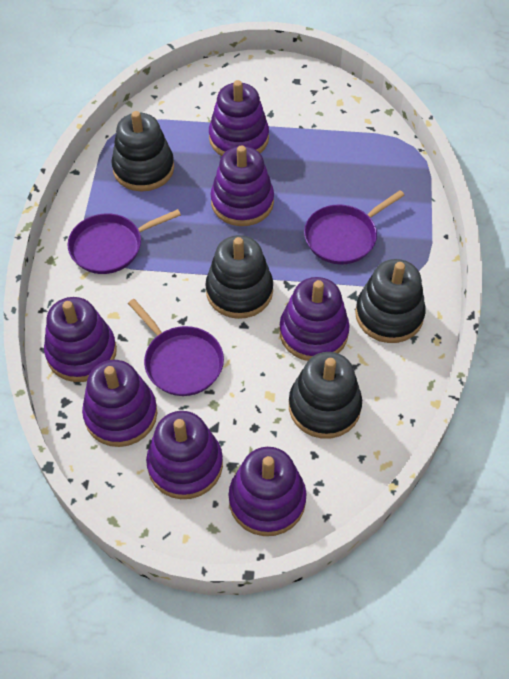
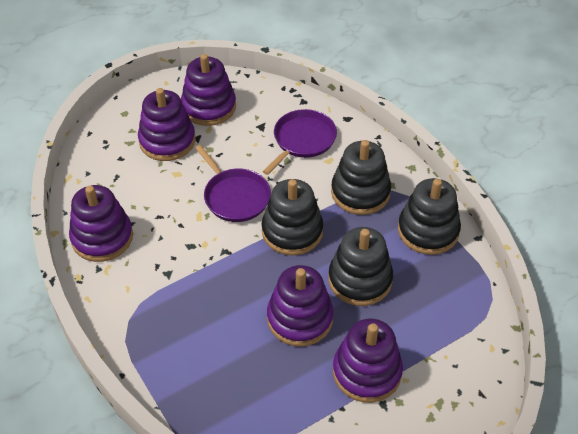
purple pan: [67,209,181,274] [128,299,224,396] [304,190,405,264] = 3 -> [195,145,271,222] [263,109,337,175] = 2
purple stacking toy: [44,297,117,382] [82,360,157,447] [146,411,223,499] [209,80,269,156] [211,145,274,226] [229,447,307,536] [279,277,350,361] = 7 -> [69,185,133,262] [138,88,196,161] [181,54,236,126] [267,265,334,347] [333,319,403,403] = 5

